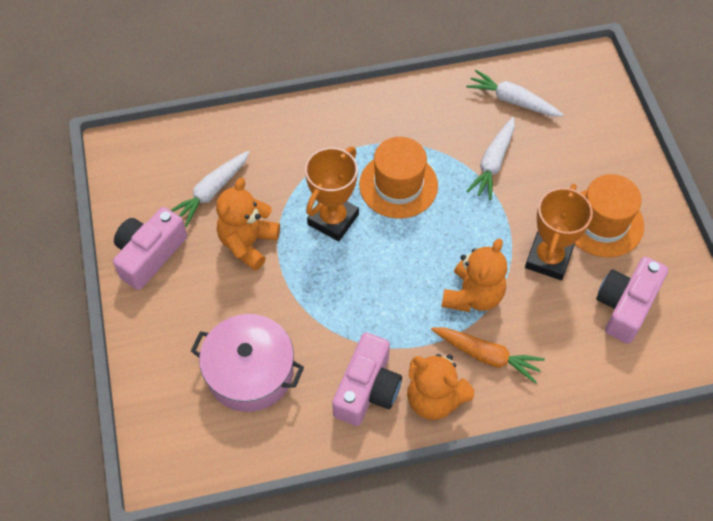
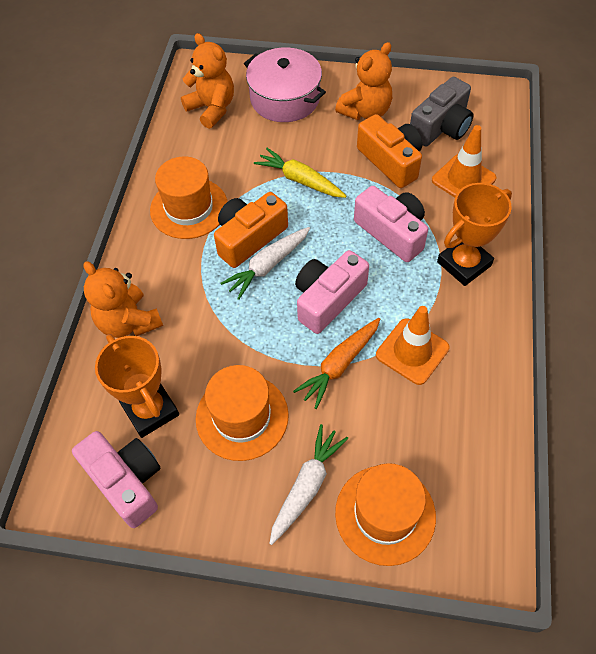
grey camera: none = 0 -> [410,77,474,146] = 1
orange camera: none = 0 -> [214,192,288,268] [357,114,422,188] = 2
orange hat: [359,137,438,219] [575,174,644,258] = 2 -> [150,157,228,239] [196,365,289,461] [335,463,436,566] = 3
orange traffic cone: none = 0 -> [376,306,450,385] [432,125,496,197] = 2
white carrot: [171,151,250,227] [466,70,563,116] [466,117,515,200] = 3 -> [221,227,310,300] [269,424,348,545] = 2
yellow carrot: none = 0 -> [254,148,346,198] = 1

